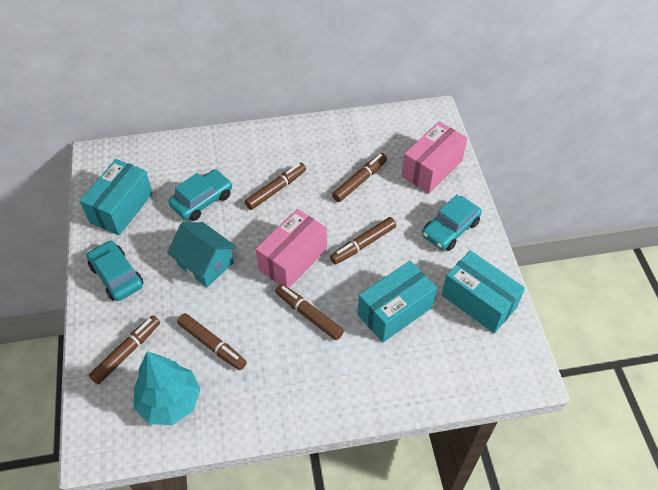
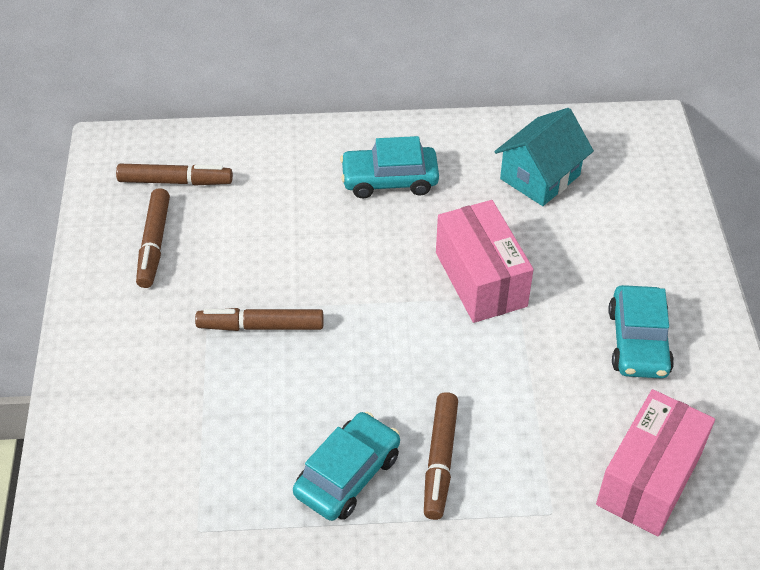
brown marker: [89,315,160,384] [177,313,247,370] [245,163,306,210] [275,284,344,340] [330,217,396,264] [332,153,387,202] = 6 -> [116,164,233,186] [136,188,170,288] [195,308,324,331] [424,392,458,520] = 4
turquoise box: [80,159,153,235] [358,261,437,342] [442,250,525,333] = 3 -> none = 0
turquoise tree: [134,352,200,425] = 1 -> none = 0

